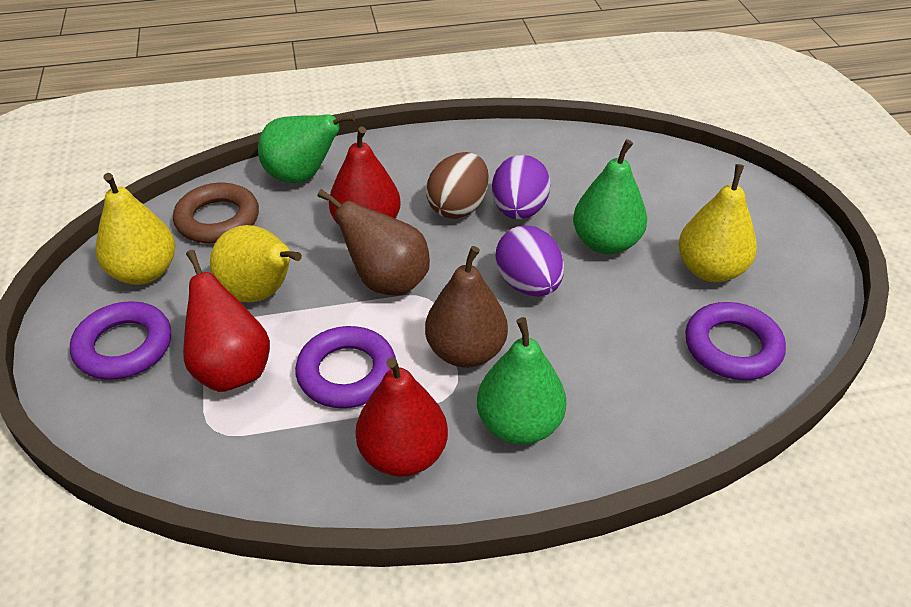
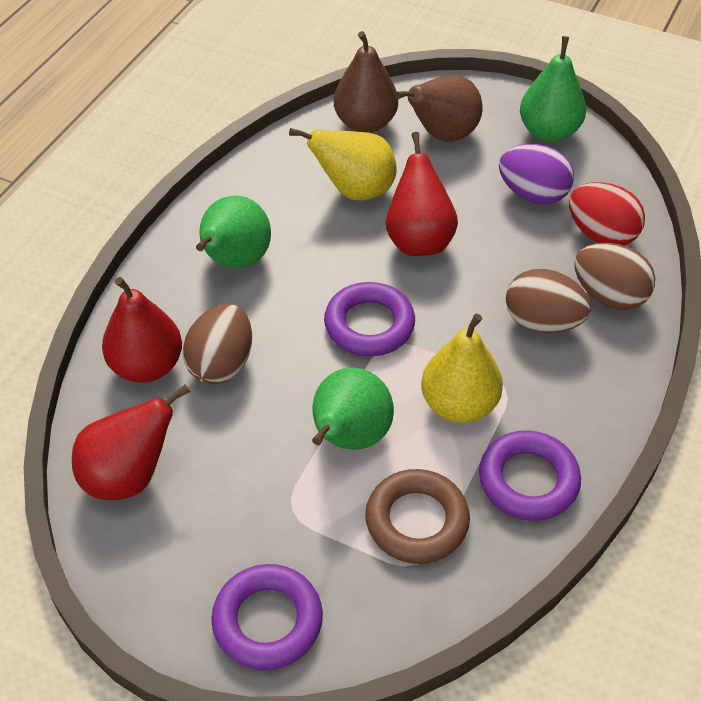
brown egg: [426,152,489,219] = 1 -> [183,304,252,384] [506,269,591,333] [575,243,655,310] = 3
purple egg: [492,155,551,219] [496,225,564,296] = 2 -> [499,144,574,205] = 1
red egg: none = 0 -> [569,182,645,245] = 1
yellow pear: [96,173,175,285] [210,225,302,303] [678,164,757,282] = 3 -> [289,128,397,200] [421,314,503,423] = 2

